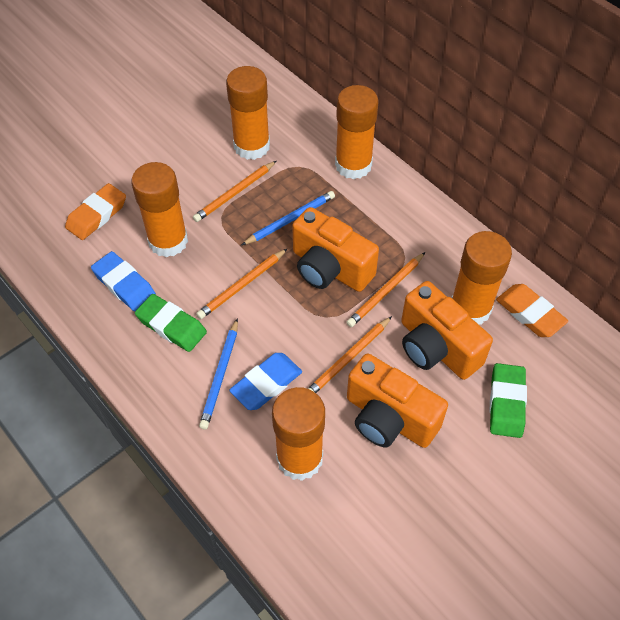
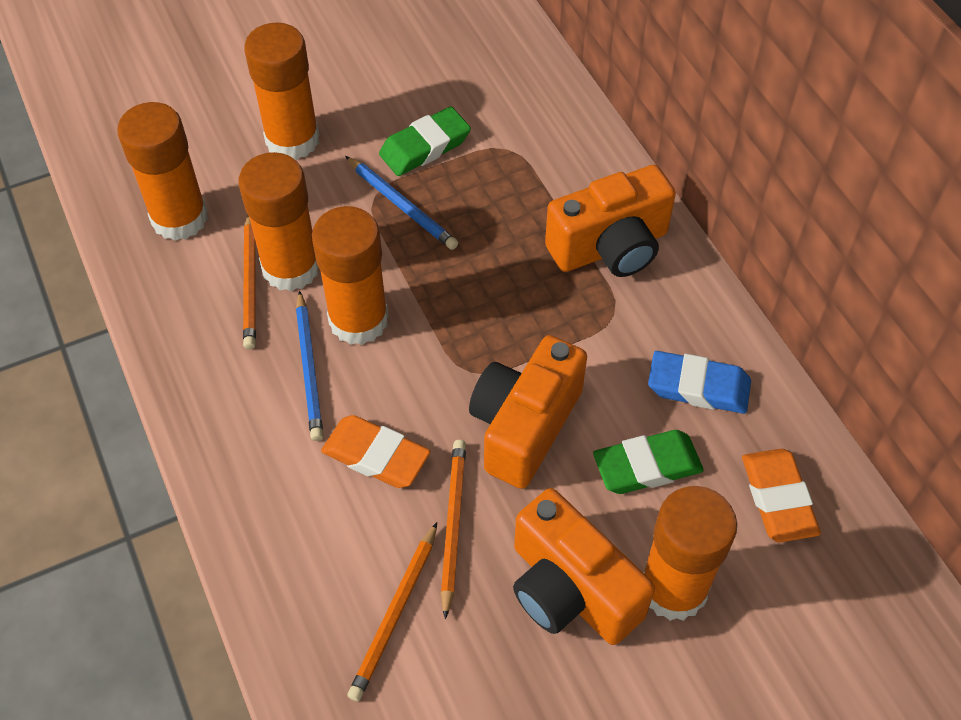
blue eraser: [91,251,156,311] [229,353,302,410] = 2 -> [648,351,751,414] = 1
orange pencil: [193,161,276,222] [196,249,287,319] [308,316,392,393] [346,252,425,327] = 4 -> [243,215,256,349] [347,522,437,701] [441,440,466,619] = 3

